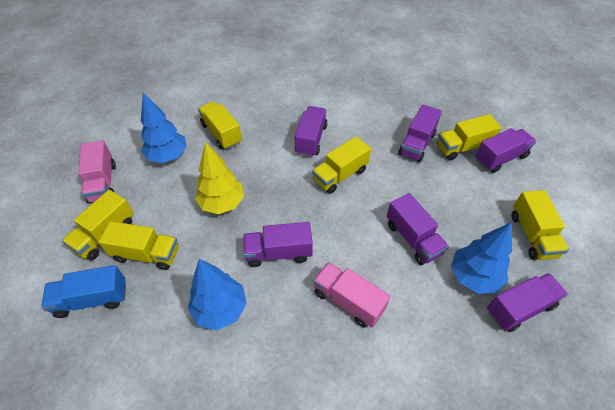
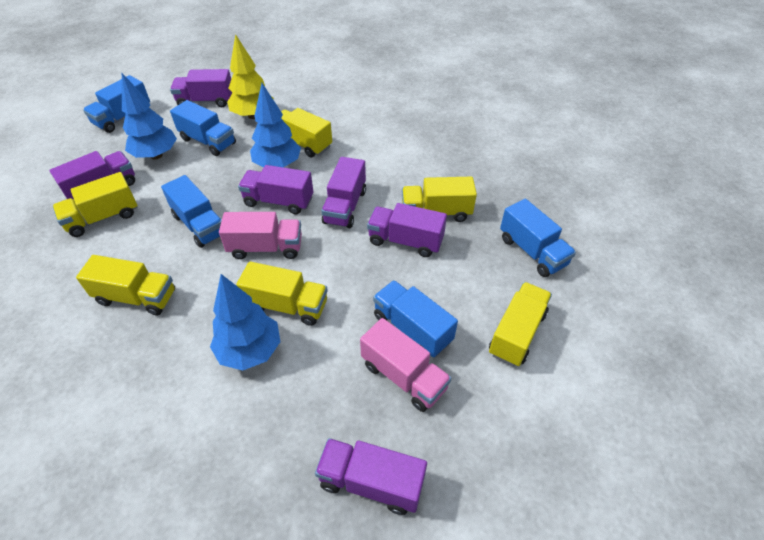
blue truck: [41,265,126,318] = 1 -> [83,75,150,133] [161,175,222,248] [170,100,236,156] [373,280,458,358] [500,199,576,277] = 5

